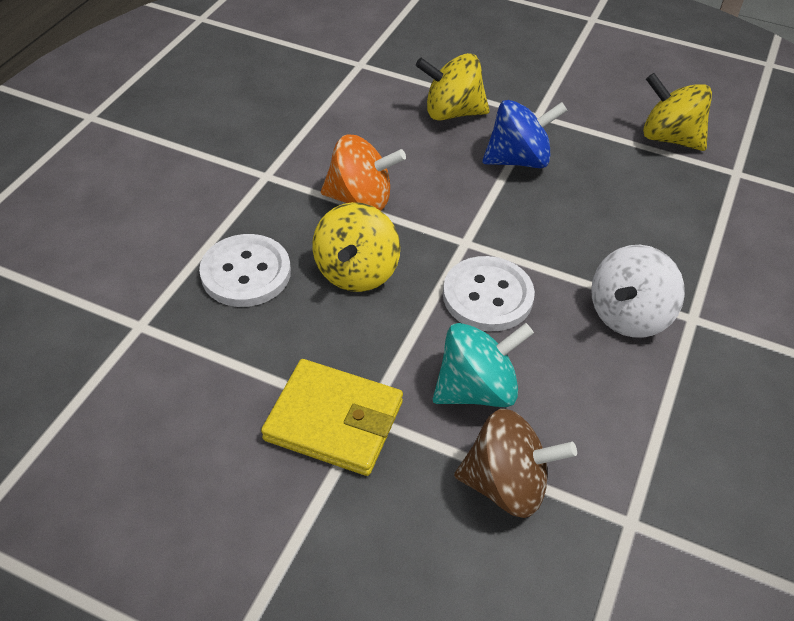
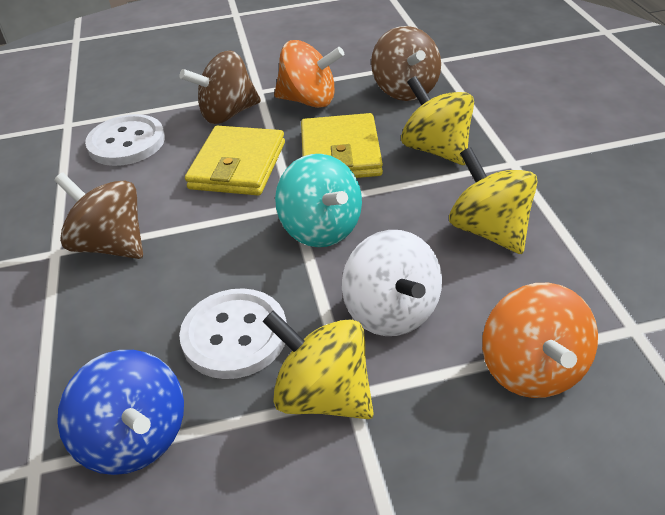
brown spinning top: [454,409,577,518] = 1 -> [54,172,143,259] [180,51,261,124] [371,26,441,101] = 3
orange spinning top: [321,134,406,211] = 1 -> [274,40,344,108] [482,283,598,398] = 2
yellow wallet: [261,359,403,476] = 1 -> [185,126,285,195] [301,113,383,178] = 2

